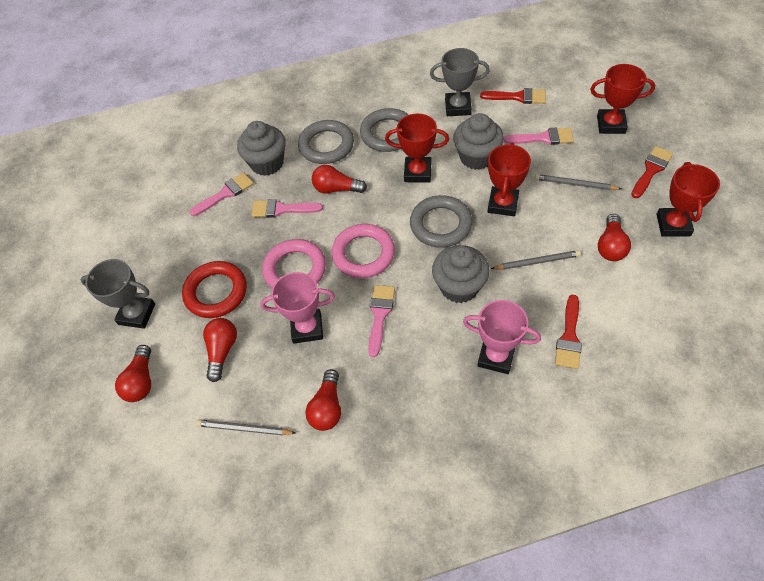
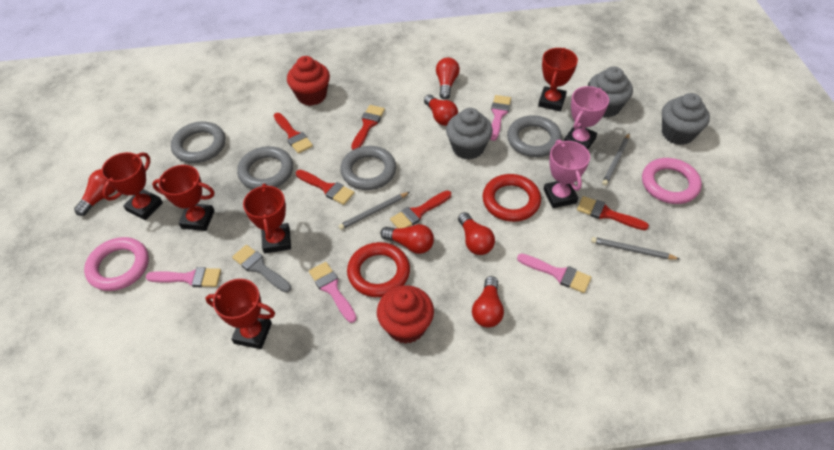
grey brush: none = 0 -> [232,245,291,293] = 1
grey ring: [298,120,354,164] [360,108,409,152] [410,195,472,248] = 3 -> [171,122,225,163] [237,146,293,189] [340,146,396,190] [507,115,562,157] = 4
grey trophy: [81,259,155,329] [430,48,490,116] = 2 -> none = 0
red brush: [480,88,546,104] [555,295,582,369] [631,146,673,198] = 3 -> [274,113,313,154] [296,170,355,205] [351,105,385,150] [390,191,451,228] [577,196,649,230] = 5
red cupcake: none = 0 -> [287,56,330,106] [377,285,434,344] = 2
red light bulb: [115,345,151,402] [203,318,237,382] [306,369,341,431] [312,165,367,194] [598,214,631,261] = 5 -> [74,169,116,216] [381,224,434,254] [424,95,458,126] [436,58,460,99] [458,212,495,255] [472,276,504,328] = 6
red ring: [182,261,247,318] = 1 -> [347,242,410,297] [483,174,541,222] = 2
red trophy: [385,113,449,183] [487,143,531,216] [590,64,655,134] [657,162,720,237] = 4 -> [101,152,163,220] [152,165,215,231] [205,279,275,349] [243,184,291,254] [538,48,578,111] = 5

